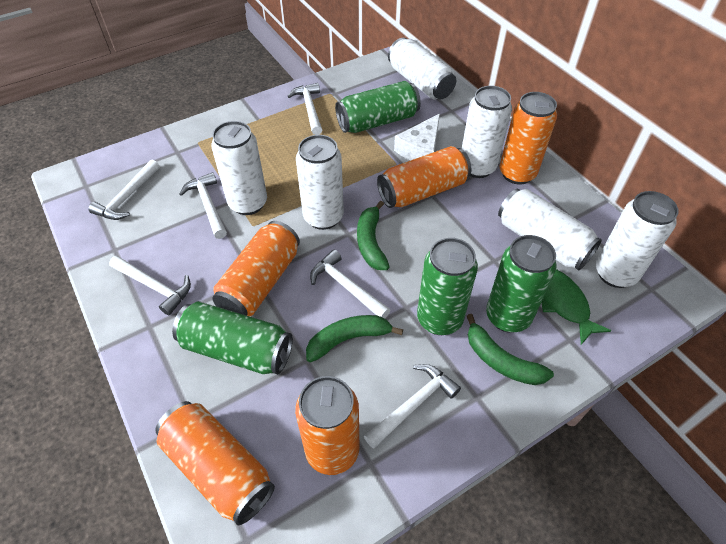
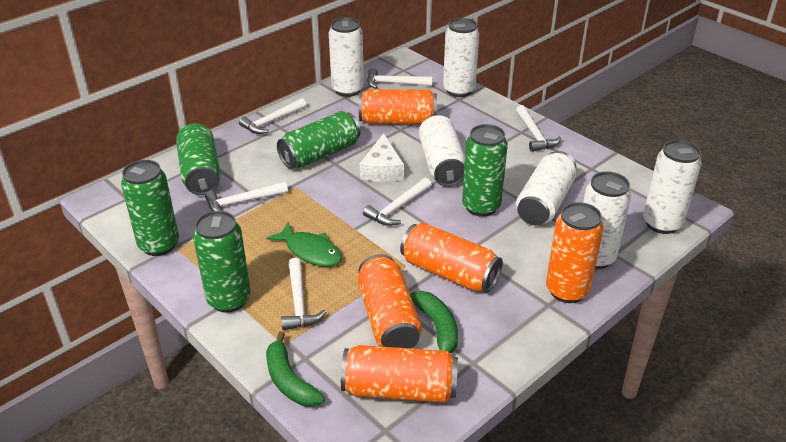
green banana: [306,315,403,363] [357,201,390,270] [467,314,554,385] = 3 -> [266,331,325,407] [410,291,458,353] = 2
green can: [172,301,293,374] [335,81,421,133] [417,238,478,335] [486,235,556,333] = 4 -> [121,160,179,256] [176,123,221,195] [193,211,251,313] [277,111,361,169] [462,124,508,217] = 5

